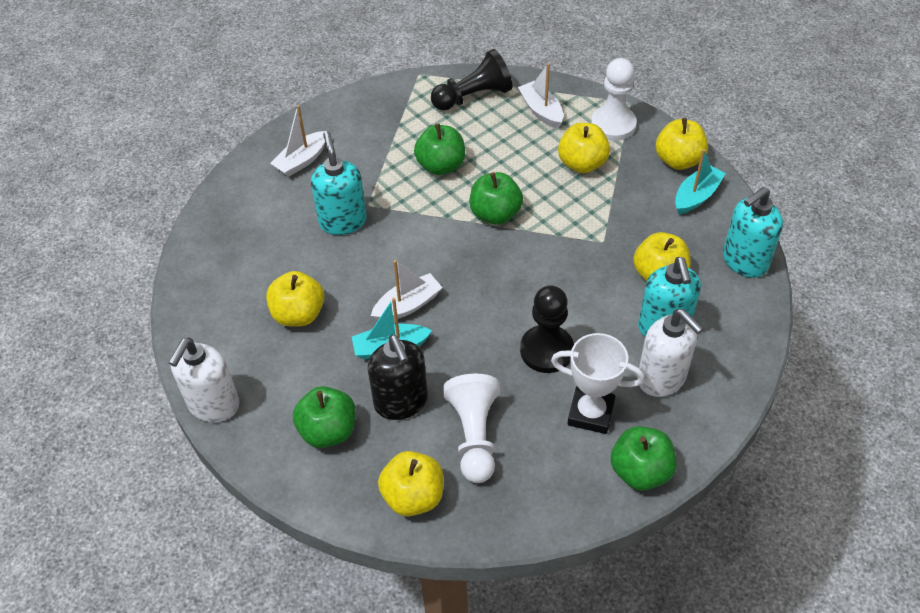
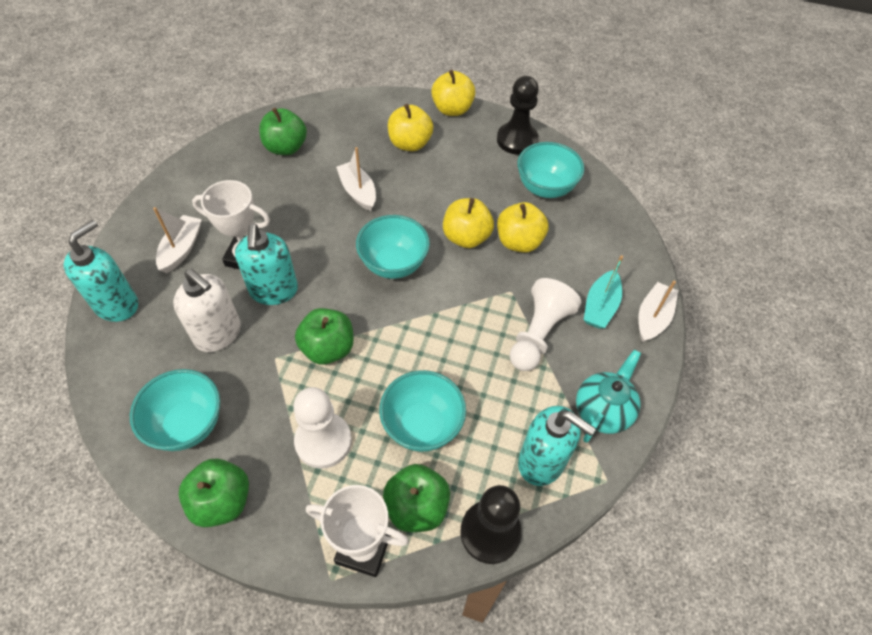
black soap dispenser: [368,335,427,420] = 1 -> none = 0
turquoise boat: [352,298,432,359] [675,149,726,214] = 2 -> [584,255,623,329] = 1
turquoise bowl: none = 0 -> [130,369,220,451] [356,215,430,279] [379,370,466,452] [517,142,585,198] = 4
turquoise teapot: none = 0 -> [576,350,641,443] = 1
white soap dispenser: [169,338,240,422] [637,309,703,397] = 2 -> [173,269,241,352] = 1
white trophy: [551,333,645,434] = 1 -> [192,180,270,269] [306,485,409,577] = 2
yellow apple: [266,271,324,327] [378,451,444,516] [558,123,610,173] [633,232,691,281] [656,118,708,170] = 5 -> [388,104,433,151] [431,70,475,116] [443,198,494,248] [497,202,549,253] = 4

